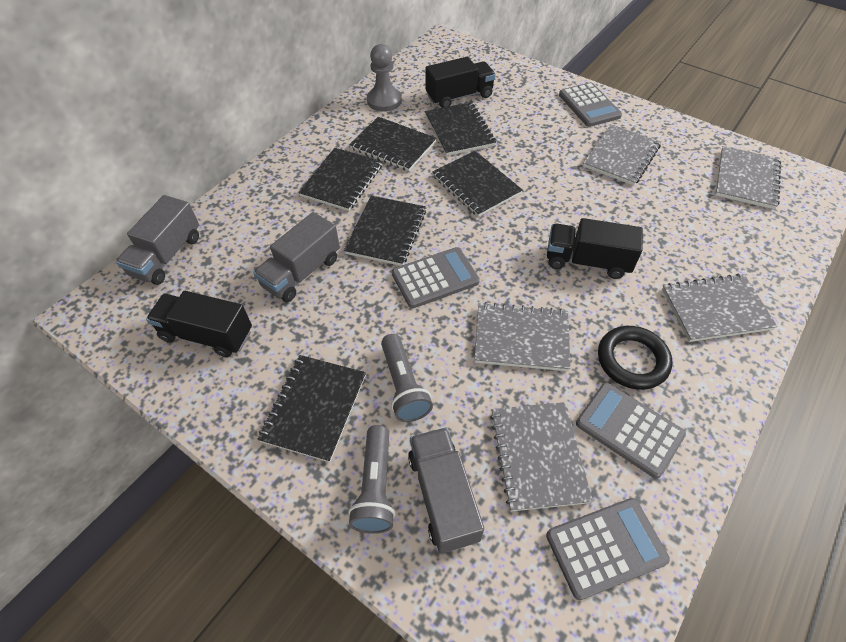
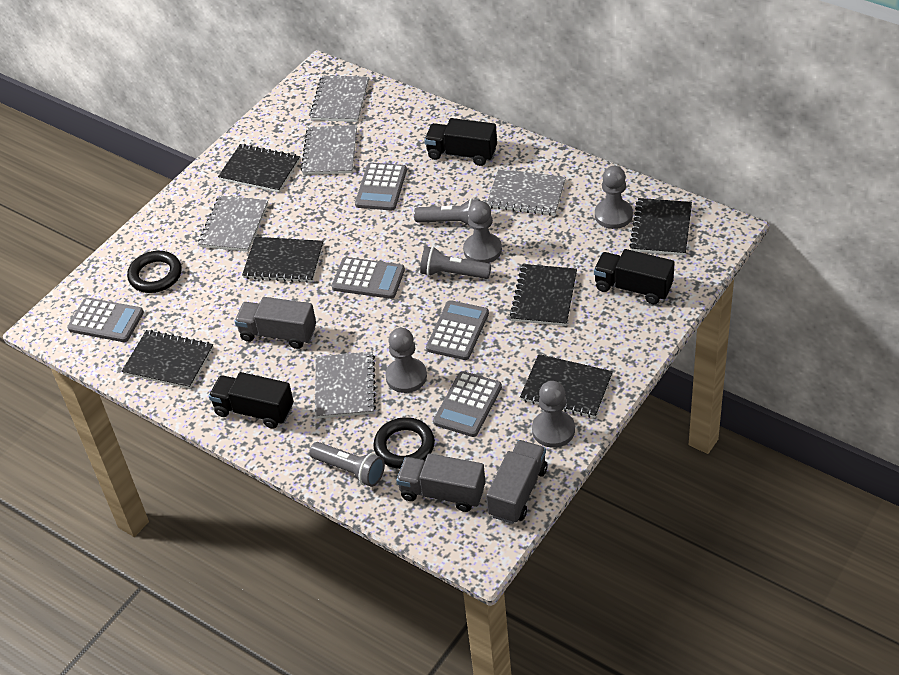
black ring: [598,326,672,390] = 1 -> [127,251,182,293] [374,417,435,469] = 2
grey calculator: [392,247,480,308] [546,498,670,600] [559,82,622,127] [576,382,686,479] = 4 -> [67,298,144,342] [332,257,405,299] [355,163,407,210] [426,300,489,360] [433,371,502,437] = 5
grey flashlight: [348,425,396,534] [381,334,433,422] = 2 -> [309,442,385,487] [414,198,480,225] [420,246,491,279] = 3
grey pawn: [367,44,402,112] = 1 -> [385,328,427,393] [463,201,502,263] [532,381,575,448] [595,166,633,229] = 4

